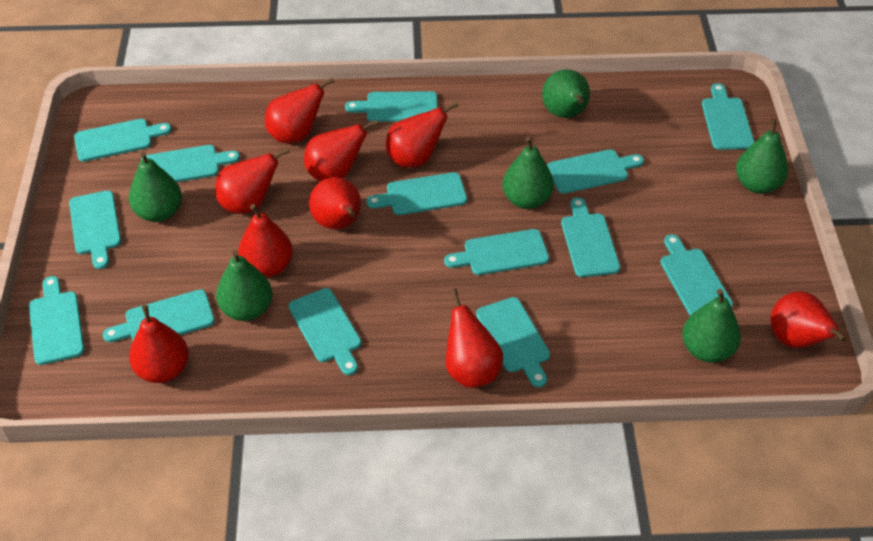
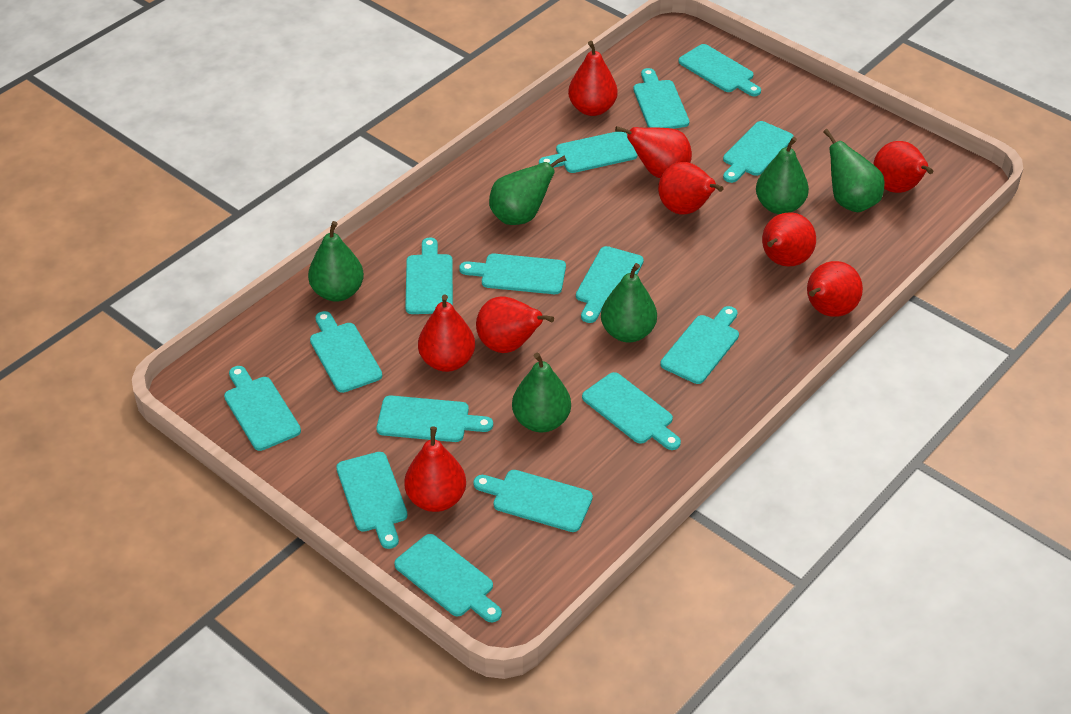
turquoise cutting board: [29,276,84,365] [69,190,121,269] [74,119,172,162] [103,289,215,342] [141,145,240,182] [288,288,361,375] [345,91,438,122] [367,172,467,215] [444,229,549,275] [476,297,550,387] [547,149,644,194] [561,198,620,277] [660,234,733,316] [702,83,754,150] = 14 -> [224,366,301,451] [310,311,382,393] [336,452,408,549] [377,396,493,442] [394,534,502,622] [405,237,453,314] [459,254,566,294] [473,470,593,532] [539,132,638,173] [576,246,644,323] [582,372,681,450] [633,68,689,129] [660,306,739,384] [678,44,761,96] [723,121,794,183] = 15

